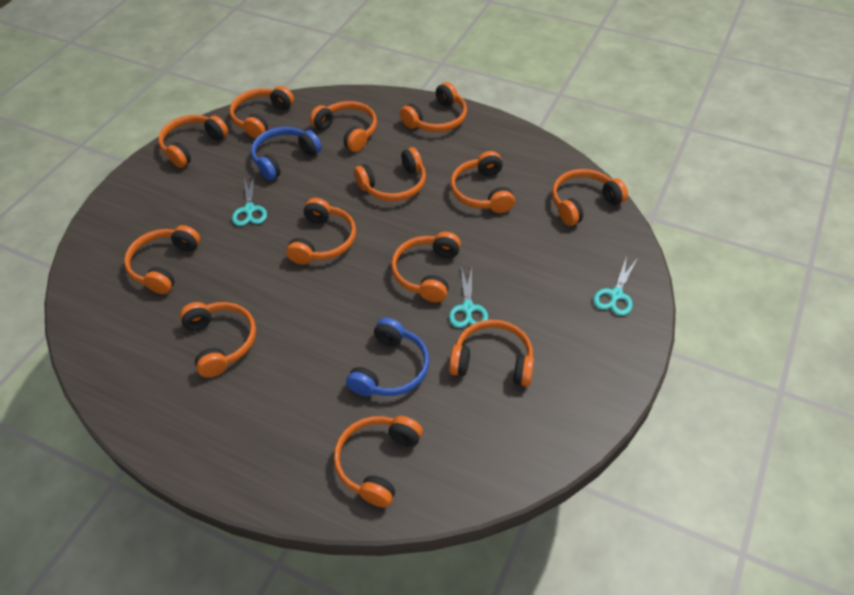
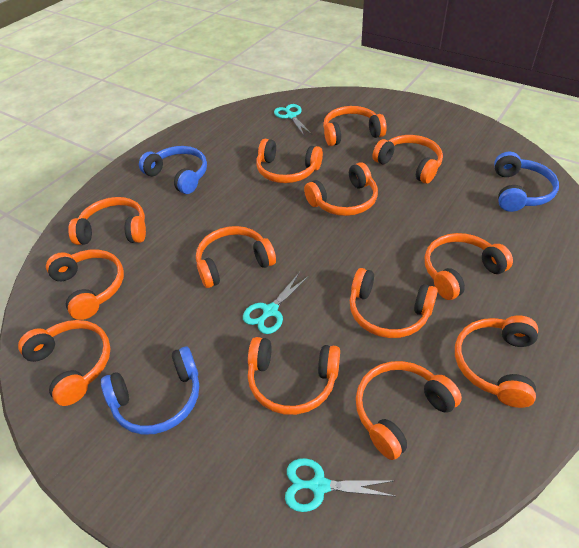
blue headphones: [251,127,322,180] [346,318,429,397] = 2 -> [101,347,199,435] [139,146,207,194] [494,152,559,212] = 3

